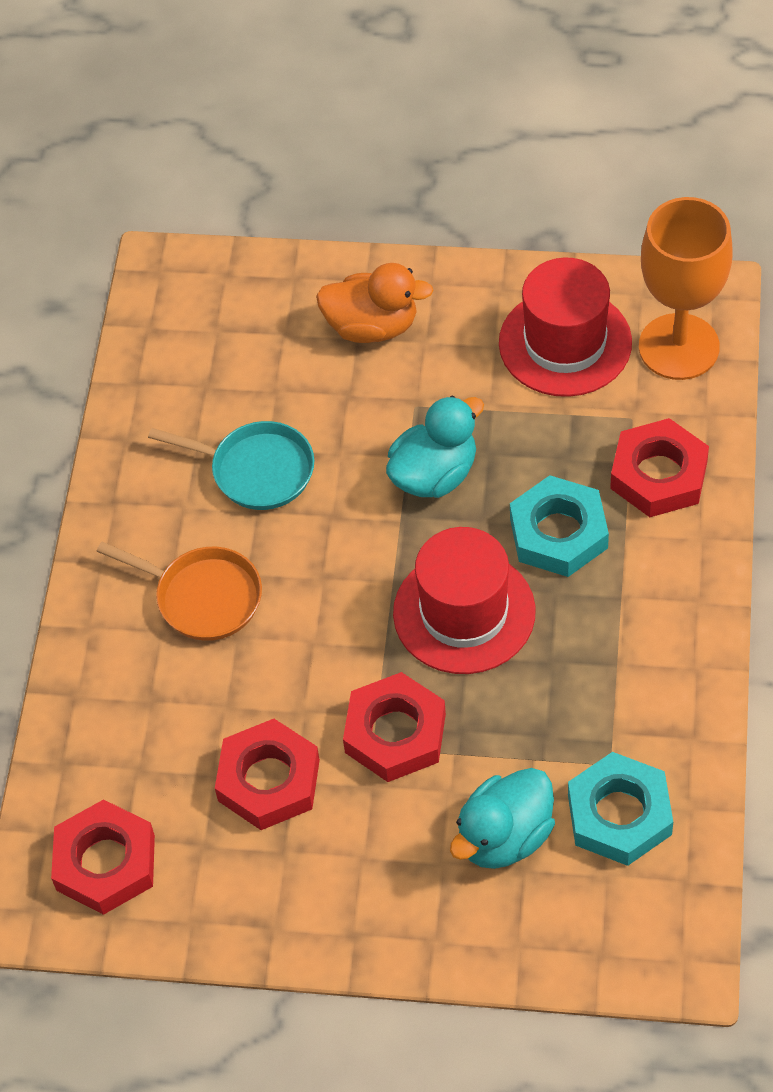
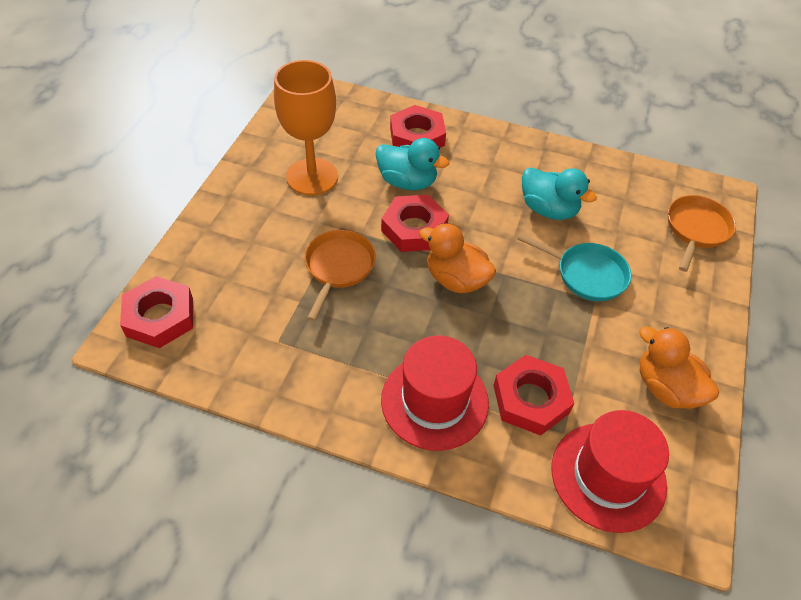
orange duck: [316,263,434,343] = 1 -> [419,223,496,293] [639,327,719,409] = 2
orange pan: [96,542,262,641] = 1 -> [304,230,376,321] [668,195,736,272] = 2
turquoise nut: [510,475,609,577] [568,752,673,866] = 2 -> none = 0

